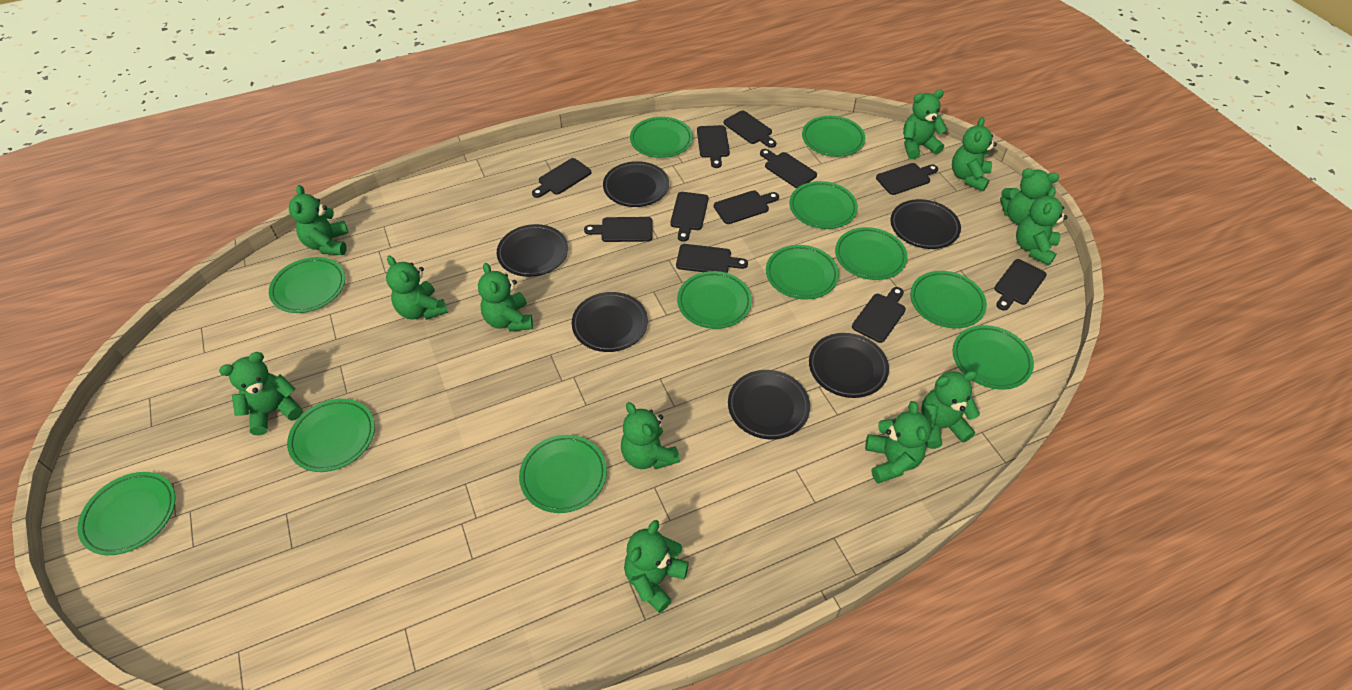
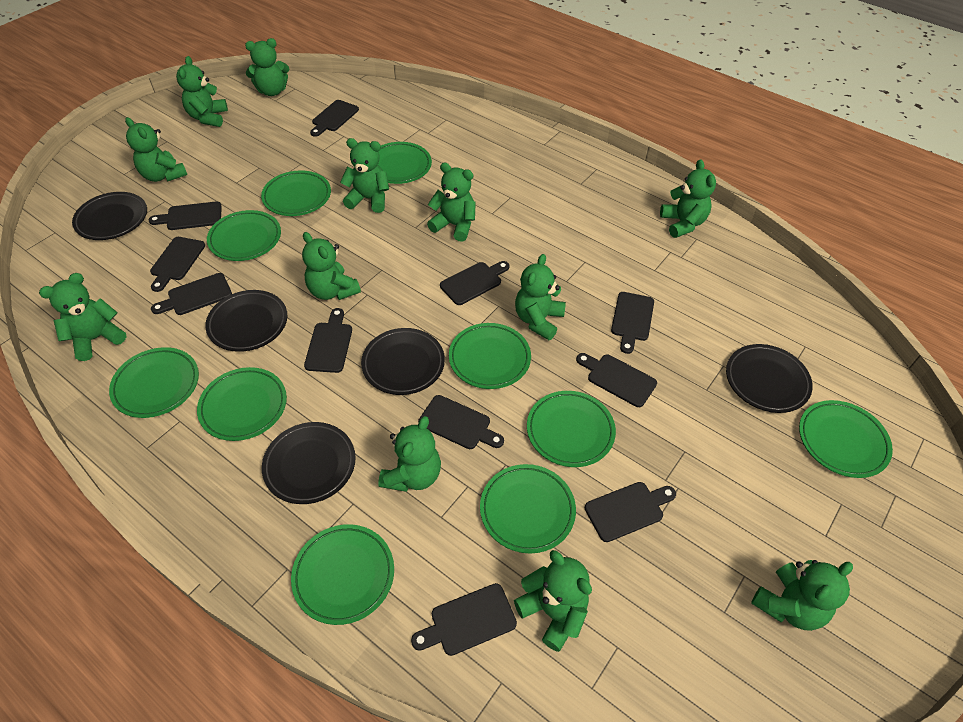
black plate: [497,224,568,277] [572,292,648,352] [603,161,669,207] [728,370,810,439] [809,333,889,398] [890,199,961,249] = 6 -> [72,192,147,240] [205,290,287,352] [262,422,356,504] [361,328,445,395] [726,344,813,413] = 5
green plate: [77,472,175,555] [269,257,345,313] [287,399,375,472] [519,435,607,513] [630,117,693,158] [677,271,752,329] [766,245,839,299] [790,181,858,229] [802,116,865,157] [835,227,907,280] [910,271,987,328] [953,325,1034,389] = 12 -> [109,347,199,418] [197,367,287,441] [207,210,281,261] [261,170,331,216] [291,524,394,625] [378,142,432,184] [449,323,531,389] [480,464,576,553] [527,391,616,467] [799,400,893,478] = 10

